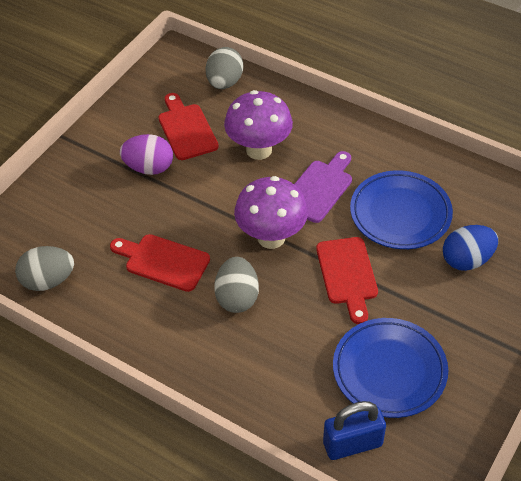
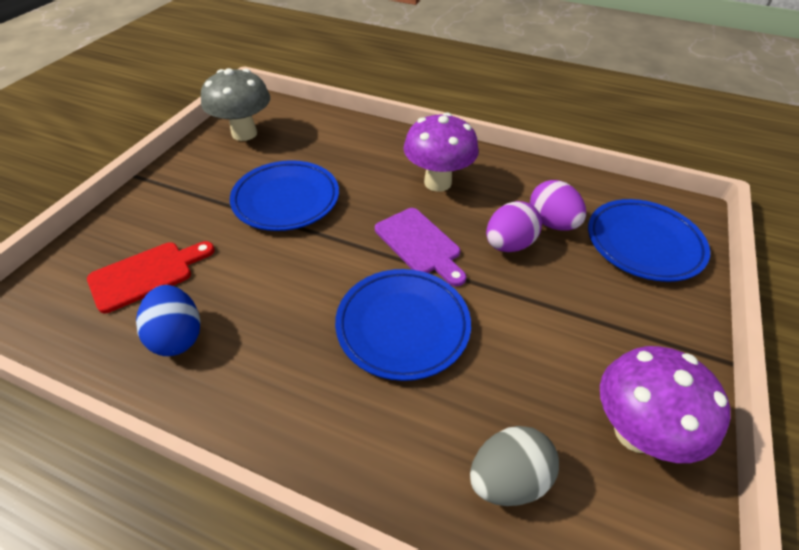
blue padlock: [323,401,386,460] = 1 -> none = 0
blue plate: [333,318,448,418] [350,170,453,249] = 2 -> [230,160,339,231] [335,269,471,381] [588,199,710,282] = 3
grey egg: [15,246,74,291] [206,47,243,89] [214,257,259,313] = 3 -> [470,426,559,506] = 1
grey mushroom: none = 0 -> [201,68,270,141] = 1
purple egg: [120,134,173,175] = 1 -> [486,201,542,252] [530,180,586,231] = 2
red cutting board: [110,234,210,292] [159,93,219,160] [316,237,378,324] = 3 -> [87,241,215,313] = 1

